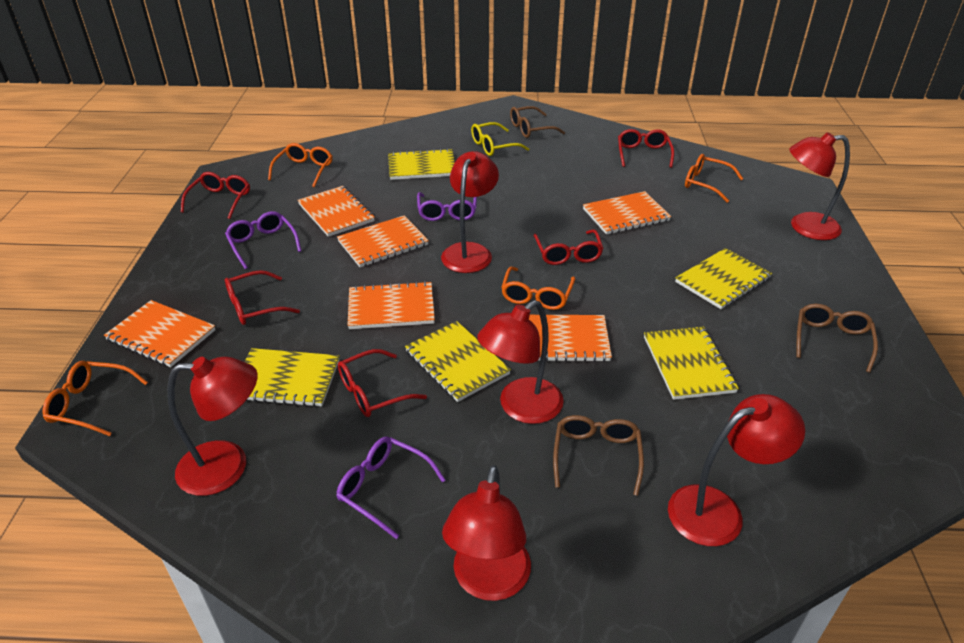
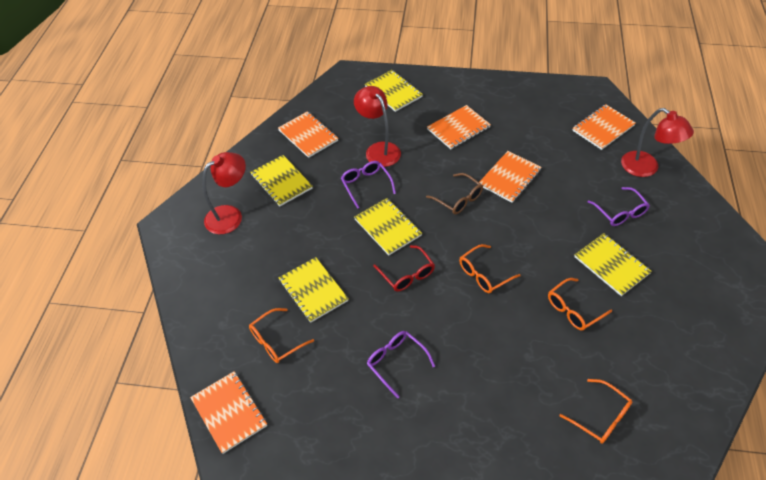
brown glasses: [510,106,565,138] [553,415,644,496] [797,304,878,373] = 3 -> [426,173,483,214] = 1
orange notebook: [104,300,215,367] [298,186,375,237] [337,215,429,267] [348,281,435,329] [529,315,612,362] [583,191,671,235] = 6 -> [190,371,267,454] [278,111,338,158] [427,105,491,149] [479,151,542,203] [572,105,636,150] = 5
red glasses: [181,172,250,219] [225,270,300,325] [338,349,427,417] [534,230,604,265] [618,129,674,168] = 5 -> [373,245,435,292] = 1
red lamp: [167,357,258,496] [441,151,499,273] [442,465,531,601] [477,300,564,424] [668,394,805,546] [789,132,850,240] = 6 -> [202,152,246,234] [354,86,401,167] [621,108,694,177] = 3
yellow glasses: [471,122,529,156] = 1 -> none = 0

